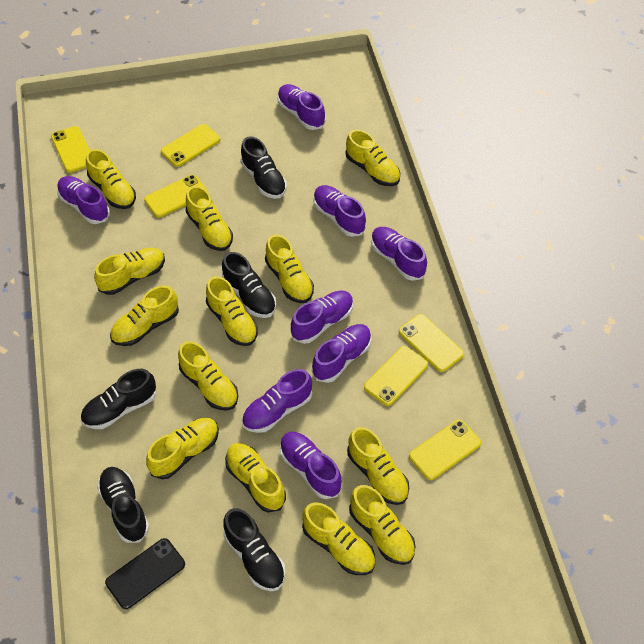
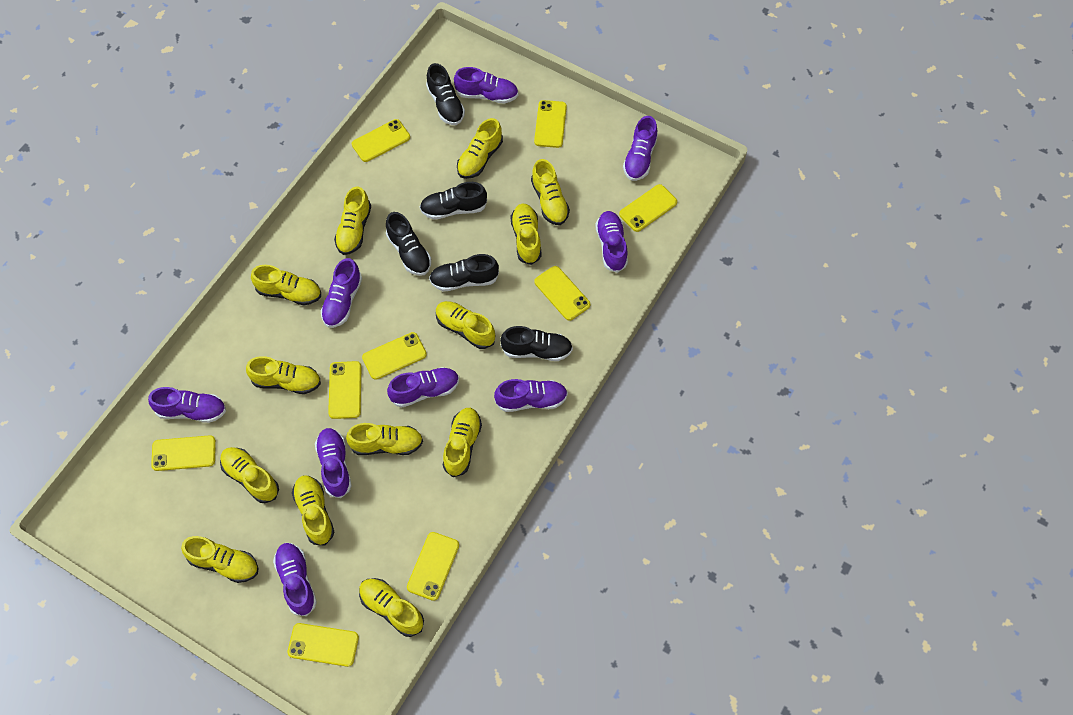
black phone: [105,538,185,609] = 1 -> none = 0
purple shoe: [57,176,110,224] [242,369,312,433] [277,84,326,130] [280,432,342,499] [291,290,353,344] [312,324,372,383] [313,185,366,237] [371,227,427,281] = 8 -> [148,387,226,423] [273,543,317,616] [315,428,352,498] [321,258,362,328] [387,367,459,407] [454,67,518,104] [494,379,568,412] [595,211,628,273] [623,116,658,181] = 9
yellow phone: [51,126,89,173] [144,175,207,218] [161,124,220,167] [364,346,428,406] [399,314,464,372] [409,420,481,480] = 6 -> [151,435,216,471] [288,623,359,667] [328,361,361,419] [352,119,410,162] [362,332,427,380] [407,532,459,601] [534,100,567,148] [534,266,590,321] [619,184,677,232] = 9

